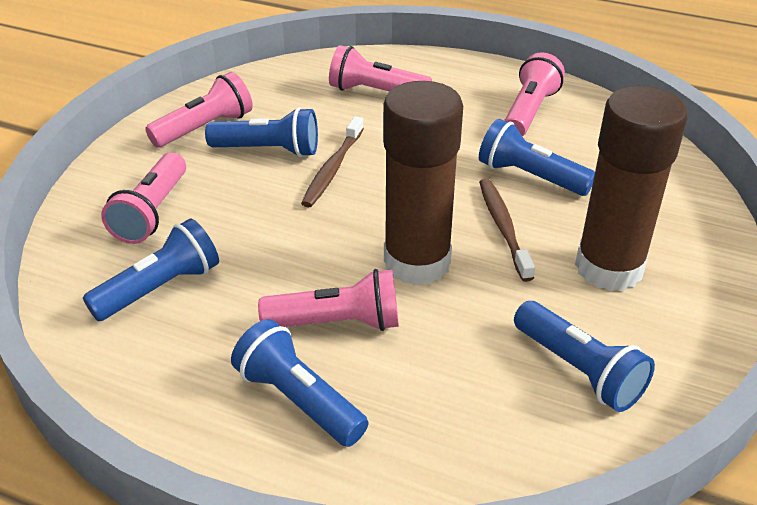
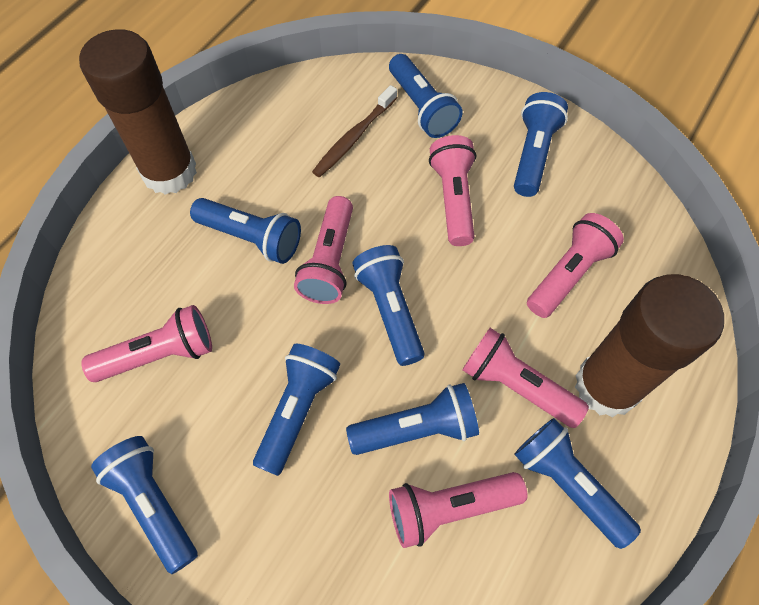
blue flashlight: [83,218,219,321] [205,107,318,157] [231,319,368,447] [479,119,595,196] [514,301,655,412] = 5 -> [91,436,198,574] [190,198,301,264] [253,344,340,476] [346,383,479,455] [352,245,424,366] [389,54,463,138] [514,92,568,197] [514,418,641,549] = 8
brown toothbrush: [301,116,364,207] [479,179,535,282] = 2 -> [312,85,397,178] = 1
pink flashlight: [101,153,186,244] [145,72,253,147] [258,269,399,331] [329,45,432,92] [504,52,565,136] = 5 -> [81,305,212,382] [294,196,353,304] [389,472,528,548] [429,135,476,246] [462,328,589,428] [527,213,624,318] = 6

